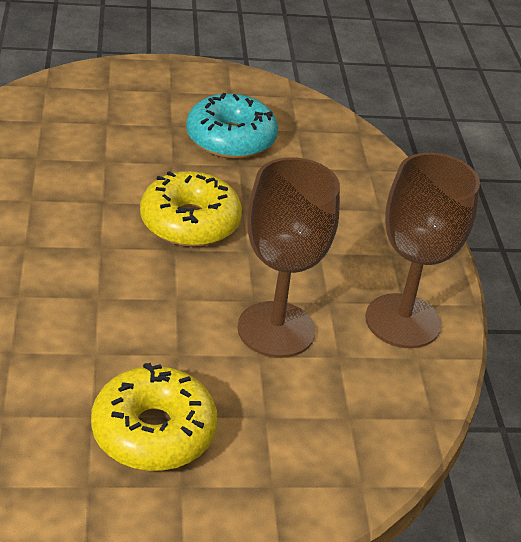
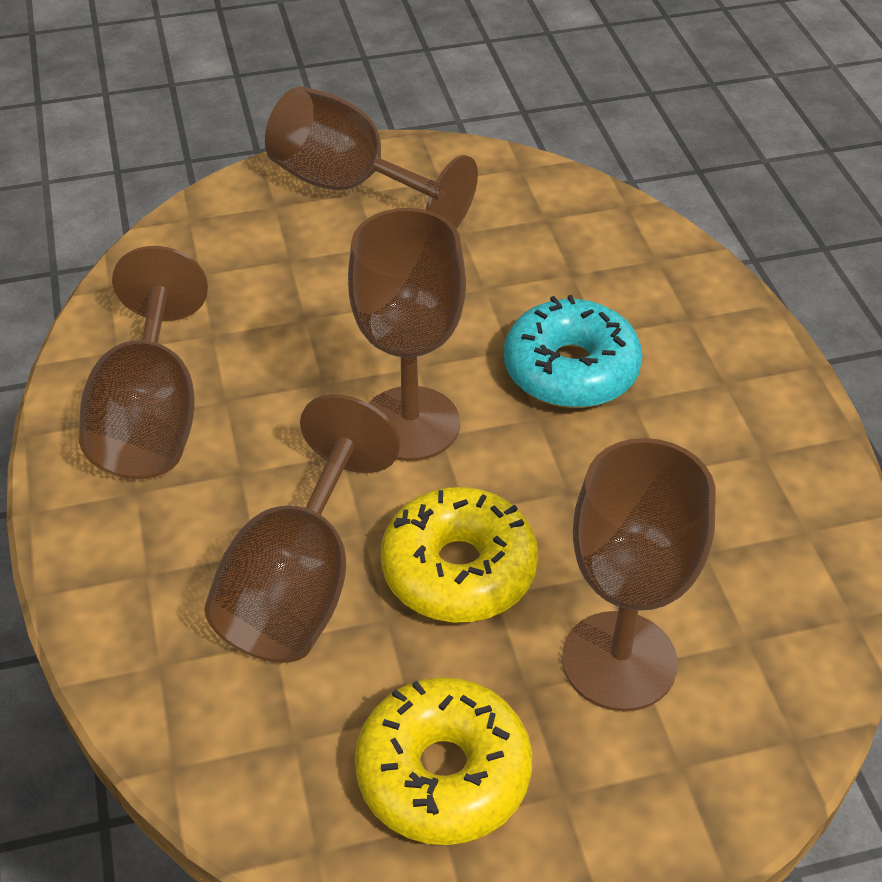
brown goblet: [238,157,340,358] [365,153,480,348] = 2 -> [79,246,208,479] [204,394,400,663] [265,86,478,228] [348,208,466,461] [562,438,716,711] = 5

